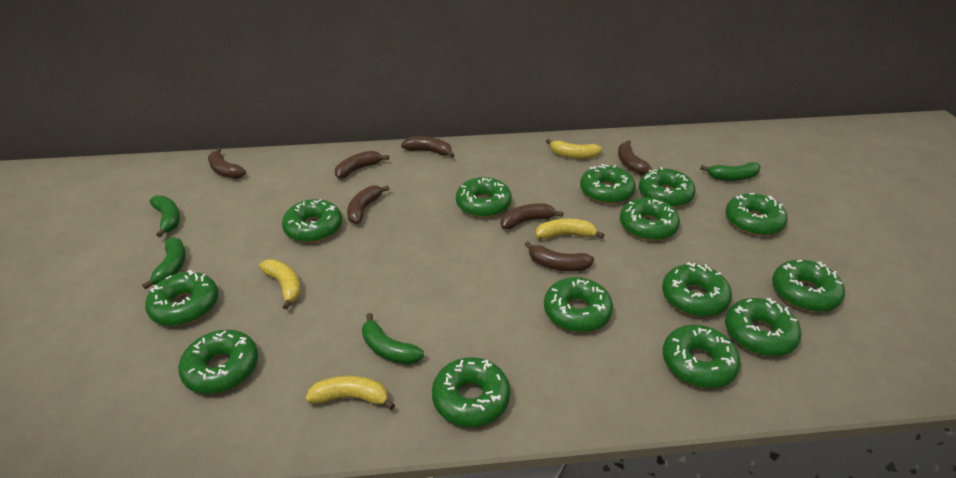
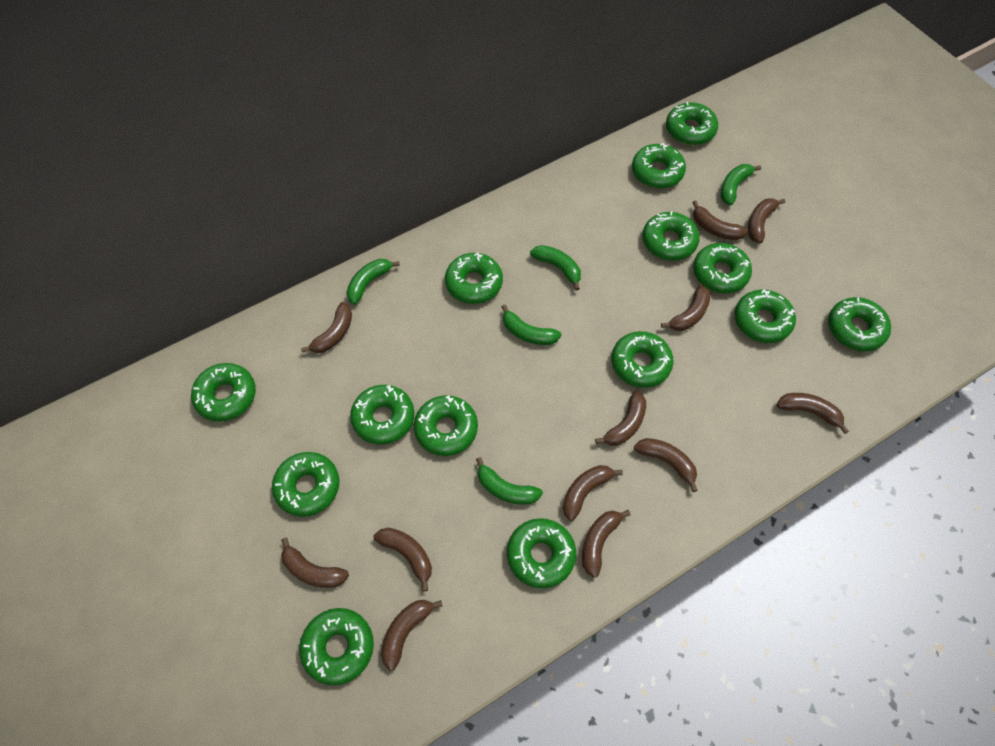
brown banana: [208,148,246,179] [335,151,389,179] [347,185,389,224] [401,136,454,158] [500,203,564,229] [525,241,594,271] [618,140,653,175] = 7 -> [281,538,349,588] [301,302,352,353] [374,528,432,591] [381,600,443,671] [563,465,623,521] [582,510,631,578] [595,391,646,446] [634,438,698,492] [661,285,711,331] [692,200,748,240] [748,198,785,243] [777,393,849,434] = 12
green banana: [142,237,186,289] [150,195,180,237] [362,313,424,365] [700,162,761,181] = 4 -> [347,259,400,305] [476,457,543,505] [501,305,561,345] [530,245,581,291] [721,164,761,205] = 5
yellow banana: [259,259,301,309] [305,375,395,410] [536,219,604,239] [546,139,603,159] = 4 -> none = 0

